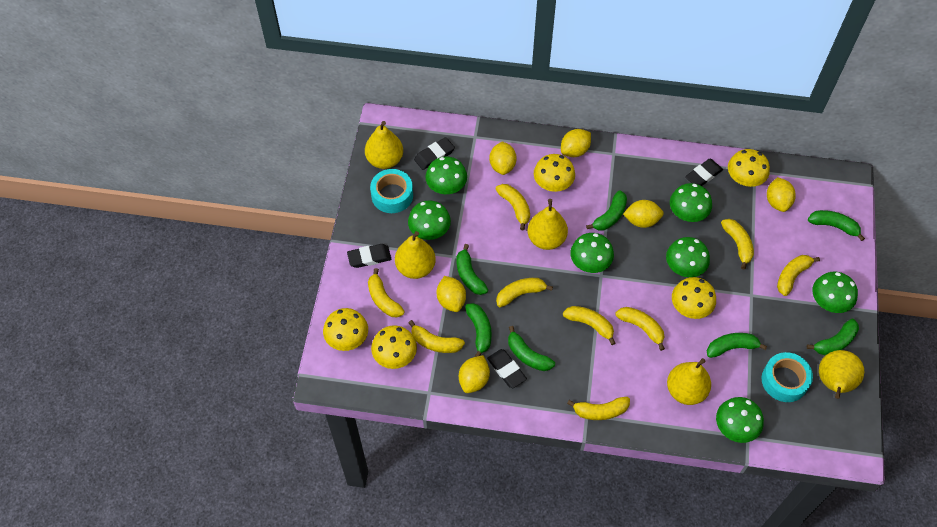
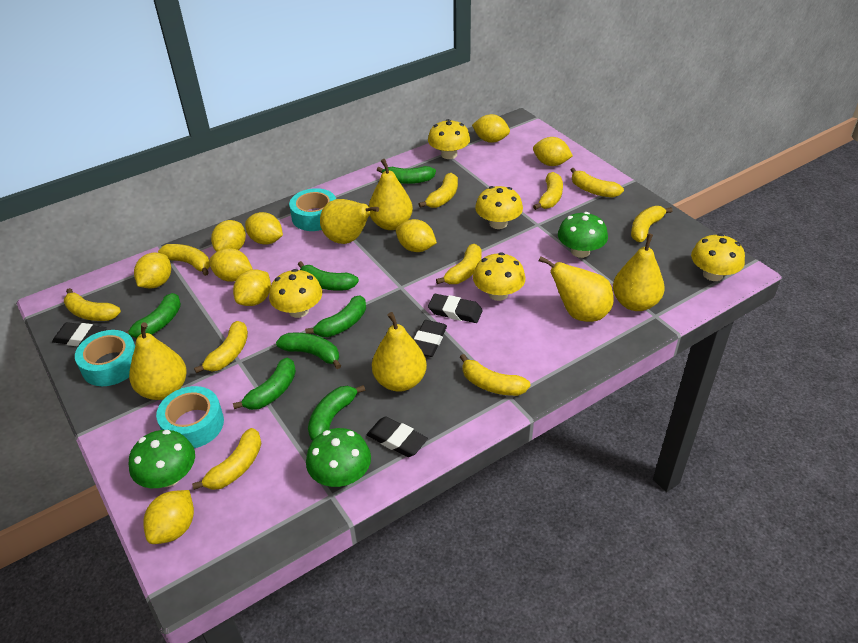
green mushroom: [408,200,451,240] [425,157,467,194] [570,233,614,273] [666,237,710,277] [670,183,712,222] [716,397,764,443] [812,272,858,313] = 7 -> [129,430,195,488] [306,428,371,487] [558,212,608,258] = 3
turquoise tape: [370,169,413,213] [762,352,813,402] = 2 -> [75,330,135,386] [156,386,224,448] [289,188,336,231] = 3
yellow banana: [368,268,405,317] [408,320,465,353] [495,184,530,230] [496,278,553,307] [563,306,615,345] [567,397,630,420] [615,307,665,351] [721,219,754,270] [777,255,820,296] = 9 -> [64,288,121,321] [158,244,210,276] [192,428,262,490] [194,321,248,373] [419,173,458,208] [436,244,482,284] [460,354,531,396] [533,172,563,210] [571,168,624,198] [631,206,673,242] = 10
yellow lemon: [437,276,466,312] [459,355,490,393] [489,141,517,175] [561,129,591,157] [623,200,664,228] [767,177,796,212] = 6 -> [134,253,171,289] [143,490,194,544] [209,248,253,282] [211,220,246,252] [233,269,271,306] [245,212,283,245] [396,219,437,252] [472,114,510,143] [533,137,573,166] = 9
yellow pear: [365,121,403,169] [395,231,436,279] [528,199,568,250] [667,358,711,405] [819,350,864,399] = 5 -> [129,322,187,400] [320,199,379,244] [369,159,413,230] [372,312,427,392] [539,256,614,322] [613,233,665,311] = 6

